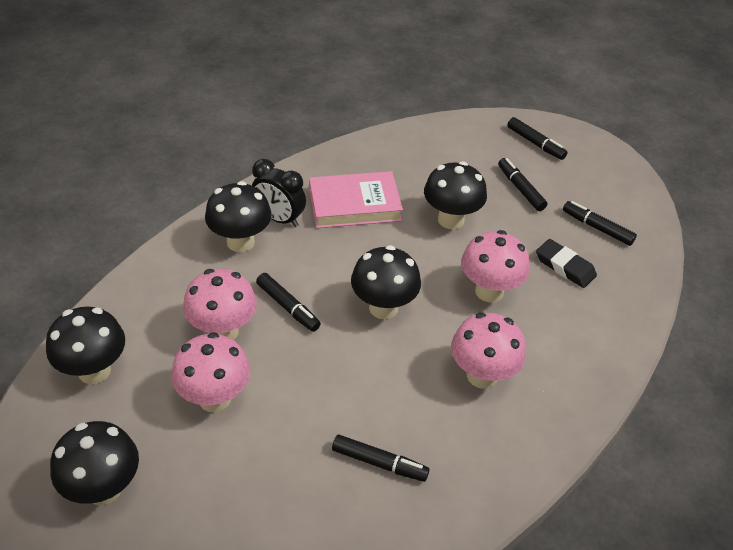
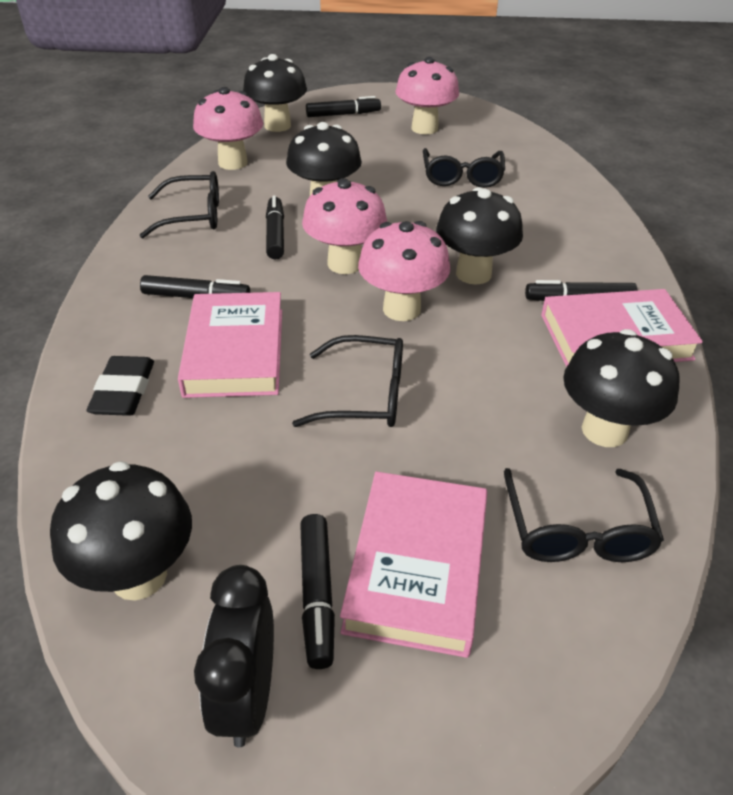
black glasses: none = 0 -> [139,171,219,238] [292,335,403,427] [423,148,505,188] [504,468,664,562] = 4
pink book: [309,171,403,228] = 1 -> [178,292,282,398] [340,472,487,658] [541,289,703,367] = 3

